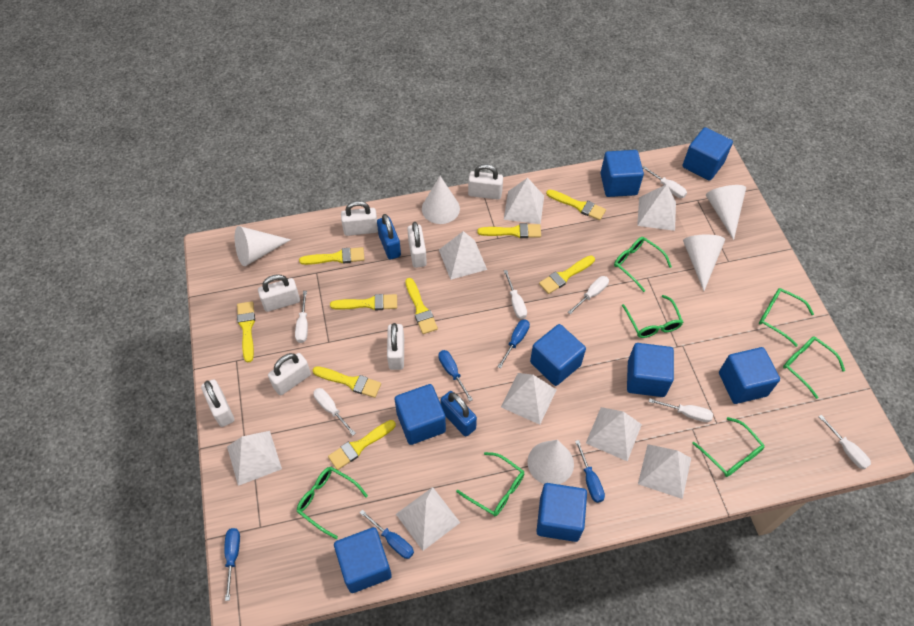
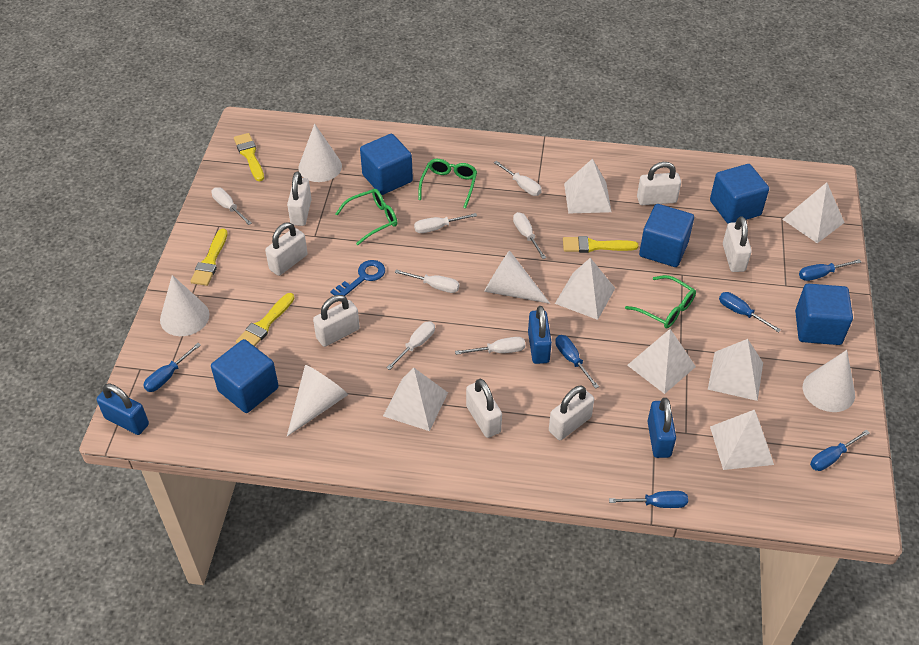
blue cube: [334,527,392,593] [395,384,446,445] [530,324,586,386] [536,483,587,542] [600,150,644,197] [627,343,674,397] [683,127,733,181] [719,347,780,404] = 8 -> [211,339,279,413] [360,134,413,195] [639,204,694,267] [710,164,769,224] [795,284,853,345] = 5
blue key: none = 0 -> [330,260,385,296] = 1
blue padlock: [377,214,401,260] [440,391,477,437] = 2 -> [96,384,149,435] [528,306,552,364] [648,398,676,458] = 3
blue screwdriver: [224,528,240,601] [360,510,414,559] [438,350,473,402] [498,319,530,368] [575,440,605,503] = 5 -> [143,343,201,392] [555,335,599,389] [609,491,688,508] [719,292,781,332] [799,259,861,281] [810,430,870,471] = 6
green glasses: [297,467,368,539] [456,452,524,516] [614,237,672,292] [622,295,683,338] [692,417,765,477] [759,288,814,347] [783,336,845,399] = 7 -> [335,189,397,245] [418,159,477,209] [625,275,696,328] = 3
white pyramid: [227,431,282,486] [396,487,460,551] [439,231,487,280] [501,373,557,425] [504,178,544,224] [586,407,642,461] [637,184,676,231] [638,444,691,499] = 8 -> [383,368,448,431] [555,258,615,320] [564,159,612,214] [627,329,696,394] [708,339,763,401] [710,409,774,470] [782,182,845,243] = 7
yellow brush: [237,301,255,362] [299,247,365,265] [313,366,381,398] [328,420,396,470] [330,294,397,310] [405,278,438,334] [478,223,541,238] [539,255,595,294] [546,190,606,220] = 9 -> [190,229,227,286] [234,133,264,181] [236,293,295,346] [563,236,638,253] = 4

